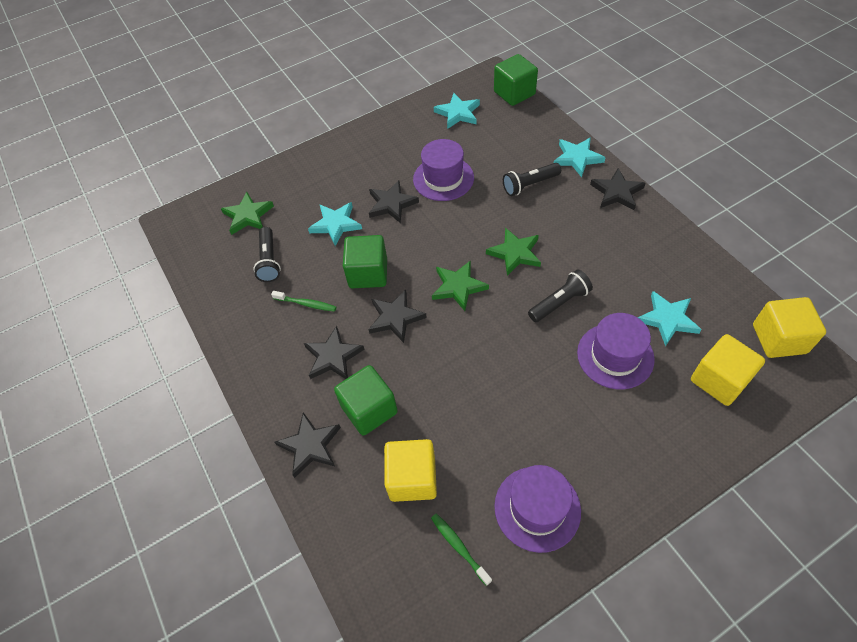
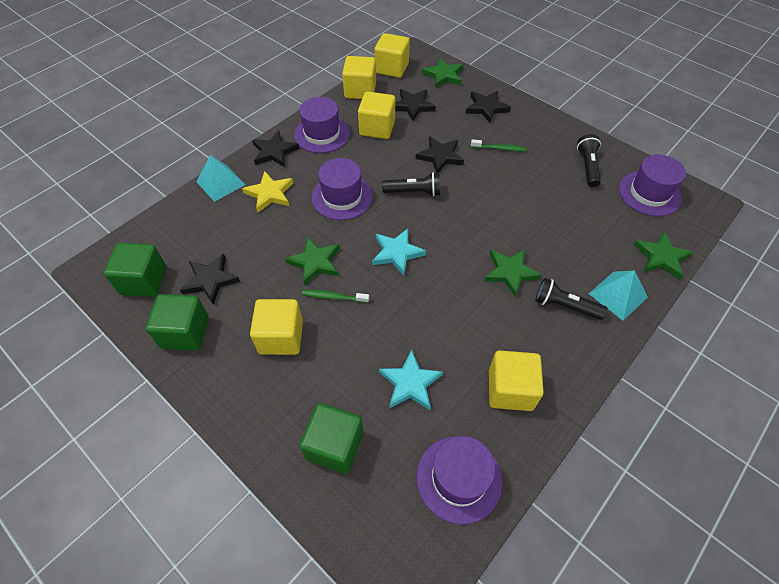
green star: [221,192,274,235] [432,260,489,311] [486,228,541,276] = 3 -> [285,237,339,286] [422,58,463,88] [484,249,542,298] [634,231,693,280] = 4
purple hat: [413,139,474,201] [494,465,581,553] [577,313,655,389] = 3 -> [294,97,350,153] [312,158,373,220] [417,436,502,525] [619,154,686,216] = 4
turquoise pyramid: none = 0 -> [196,155,246,202] [589,270,648,320] = 2
turquoise star: [308,202,362,246] [434,93,480,129] [554,137,606,177] [638,291,702,347] = 4 -> [372,229,426,276] [379,350,443,410] = 2
yellow cube: [384,439,437,502] [691,334,765,406] [753,297,826,358] = 3 -> [250,299,303,355] [342,56,376,99] [358,92,395,139] [374,33,410,78] [489,351,544,411] = 5
yellow star: none = 0 -> [242,171,293,212] = 1

